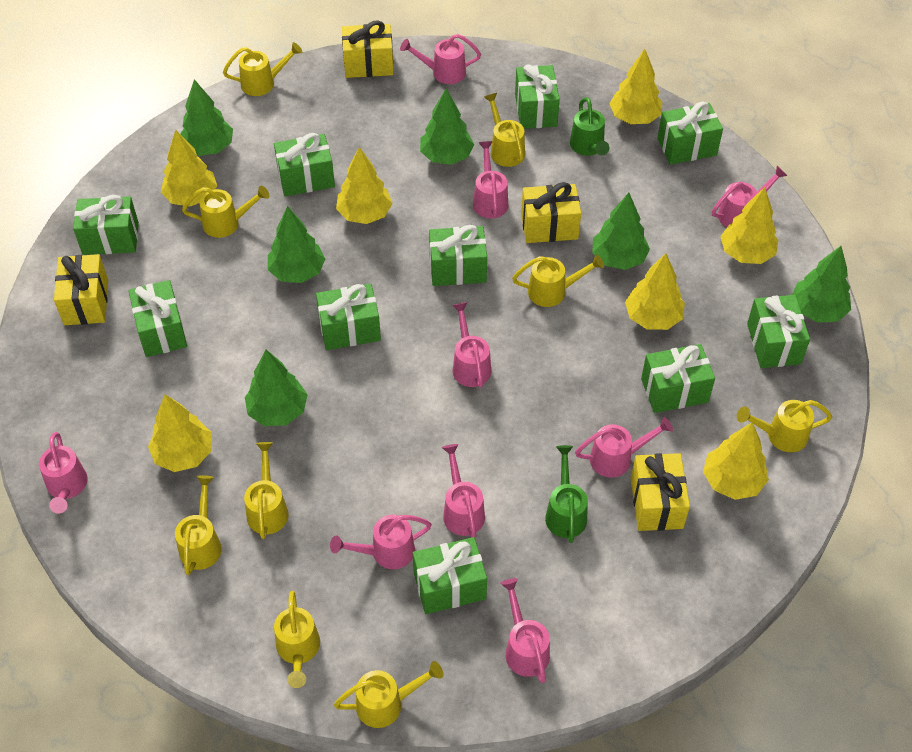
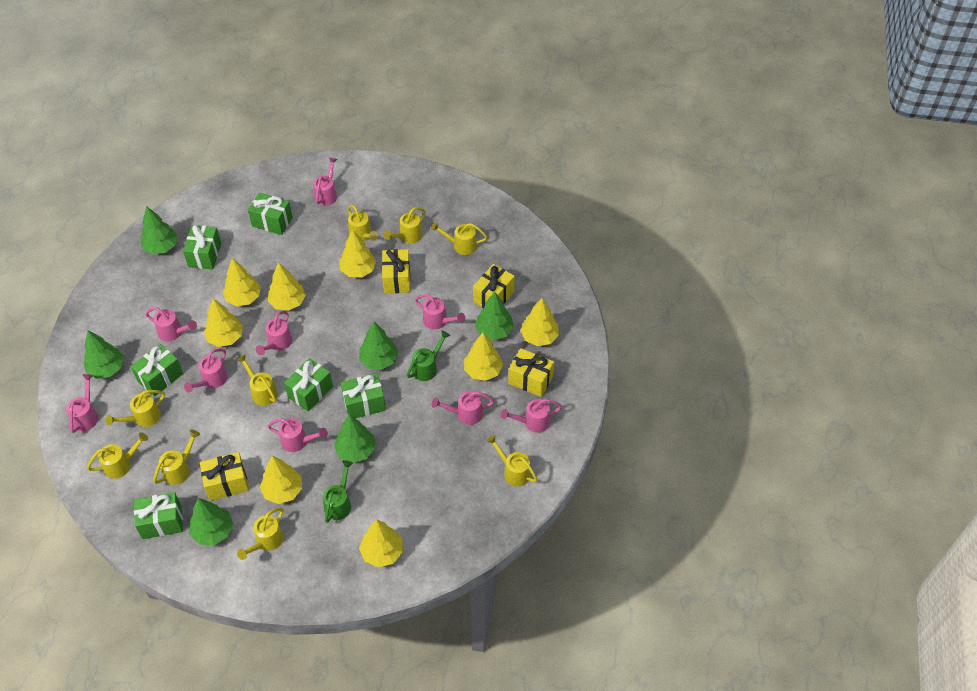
green gift: [73,195,139,255] [128,280,187,357] [274,133,335,196] [316,284,381,350] [413,537,487,614] [429,225,487,286] [515,64,560,129] [641,344,715,413] [657,102,723,165] [747,295,810,368] = 10 -> [131,344,183,397] [134,492,183,539] [183,225,222,269] [248,193,293,235] [284,358,333,411] [341,373,386,418] = 6
yellow tree: [148,394,212,472] [161,130,217,207] [336,147,393,224] [609,49,662,124] [625,253,685,330] [703,422,769,500] [720,187,778,264] = 7 -> [204,299,243,347] [223,258,261,306] [260,456,302,504] [268,262,306,311] [339,229,376,277] [359,519,403,567] [464,333,503,381] [520,298,559,346] = 8

